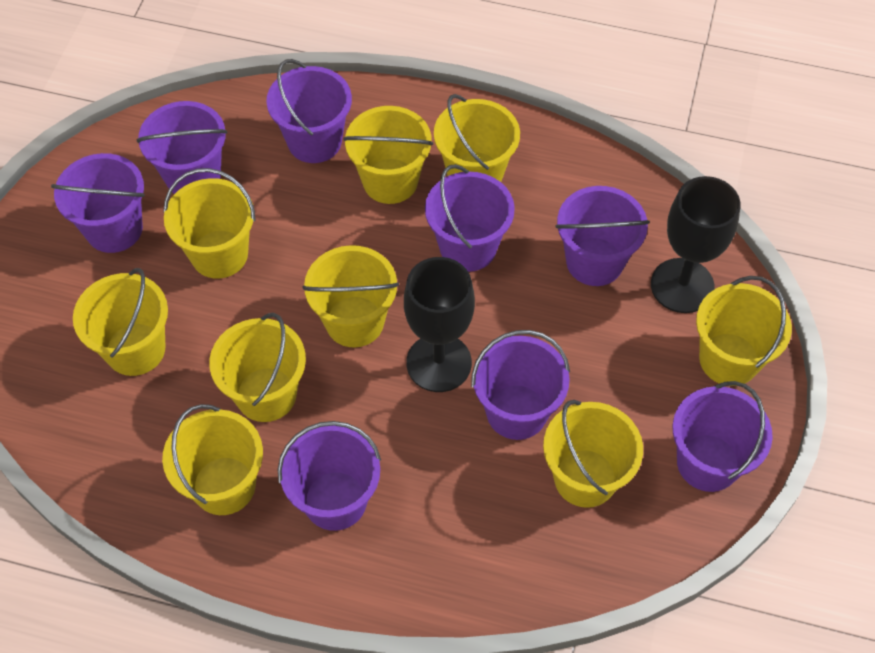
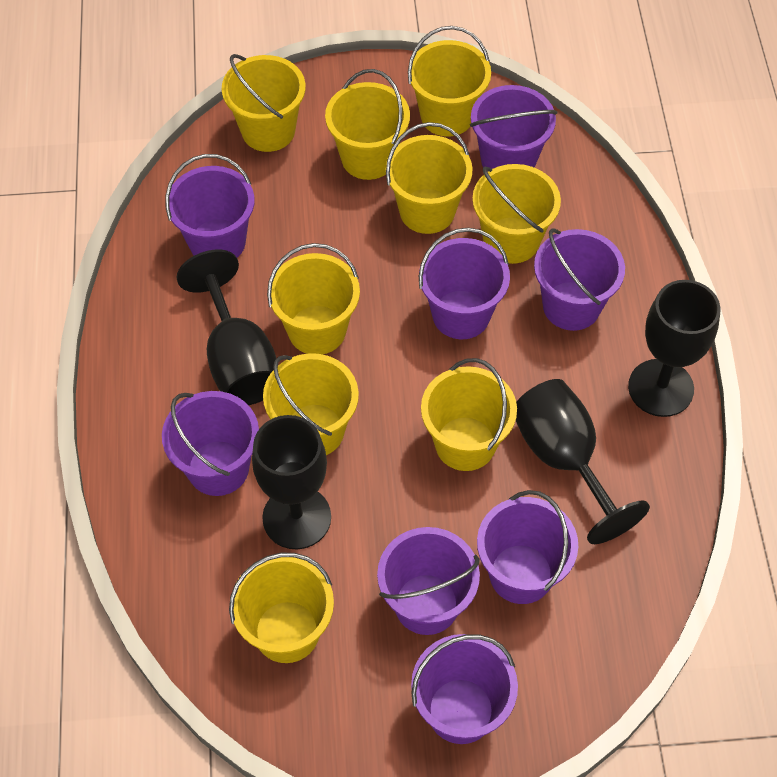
black goblet: [404,257,475,392] [651,176,740,313] = 2 -> [176,250,277,405] [252,415,331,549] [516,379,650,544] [628,280,721,417] = 4

